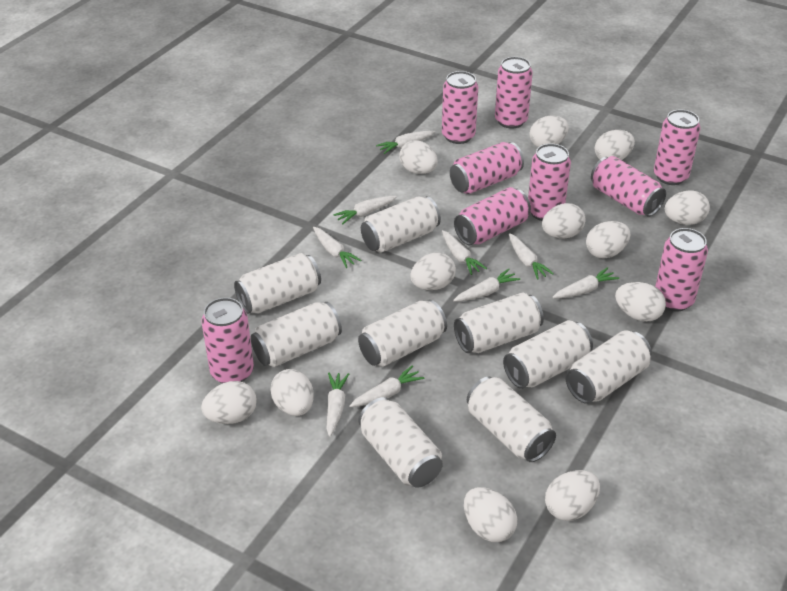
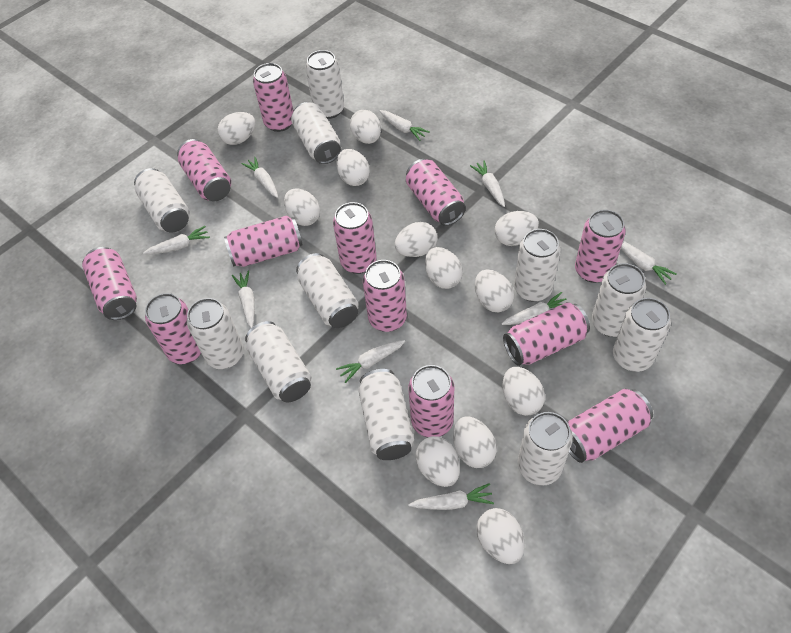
pink can: [201,298,254,383] [442,71,478,144] [450,142,524,194] [454,187,531,245] [495,57,533,129] [528,144,571,221] [591,156,666,217] [654,110,700,185] [655,228,708,312] = 9 -> [82,247,137,320] [145,293,201,364] [177,139,231,201] [224,215,303,267] [253,63,294,132] [333,202,377,274] [363,260,407,332] [406,159,466,226] [408,365,454,437] [503,302,590,366] [568,389,653,463] [575,210,626,283] = 12
white can: [234,253,321,314] [251,302,342,367] [358,300,447,367] [358,397,443,488] [361,196,441,253] [454,293,544,353] [467,376,556,462] [503,320,593,389] [565,331,652,404] = 9 -> [134,168,190,233] [187,298,244,369] [245,321,311,403] [291,102,341,164] [296,253,359,328] [306,50,344,119] [358,369,414,460] [514,229,561,302] [518,412,573,486] [592,263,646,337] [613,298,671,372] = 11

